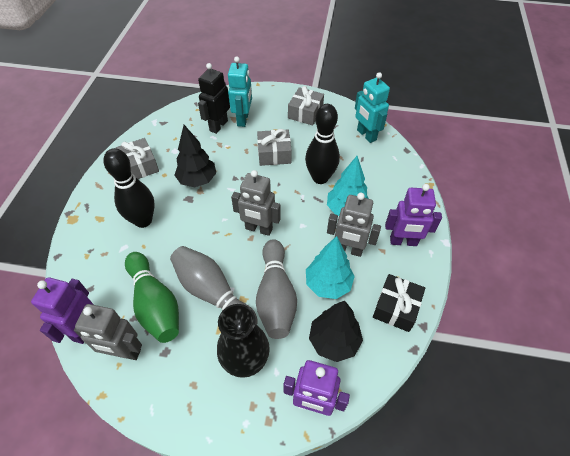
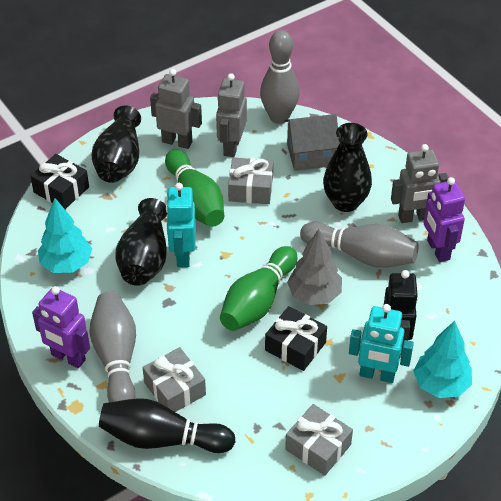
black bowling pin: [103,148,155,228] [305,104,340,184] = 2 -> [99,398,235,453] = 1
black gift: [373,274,425,332] = 1 -> [30,154,89,209] [265,306,327,371] = 2
black tree: [175,125,216,188] [309,301,363,362] = 2 -> none = 0
black vase: [217,304,270,378] = 1 -> [92,105,141,183] [115,198,168,286] [323,123,372,212] = 3
green bowling pin: [125,252,179,343] = 1 -> [165,149,224,227] [220,246,297,331] = 2
grey bowling pin: [170,246,258,325] [256,239,297,339] = 2 -> [89,292,136,402] [260,30,300,124] [300,222,419,268] = 3
grey house: none = 0 -> [284,114,340,171] = 1
grey tree: none = 0 -> [287,229,342,305] = 1
purple robot: [31,277,94,344] [284,360,350,416] [385,184,442,246] = 3 -> [32,286,90,368] [424,177,465,262] = 2

